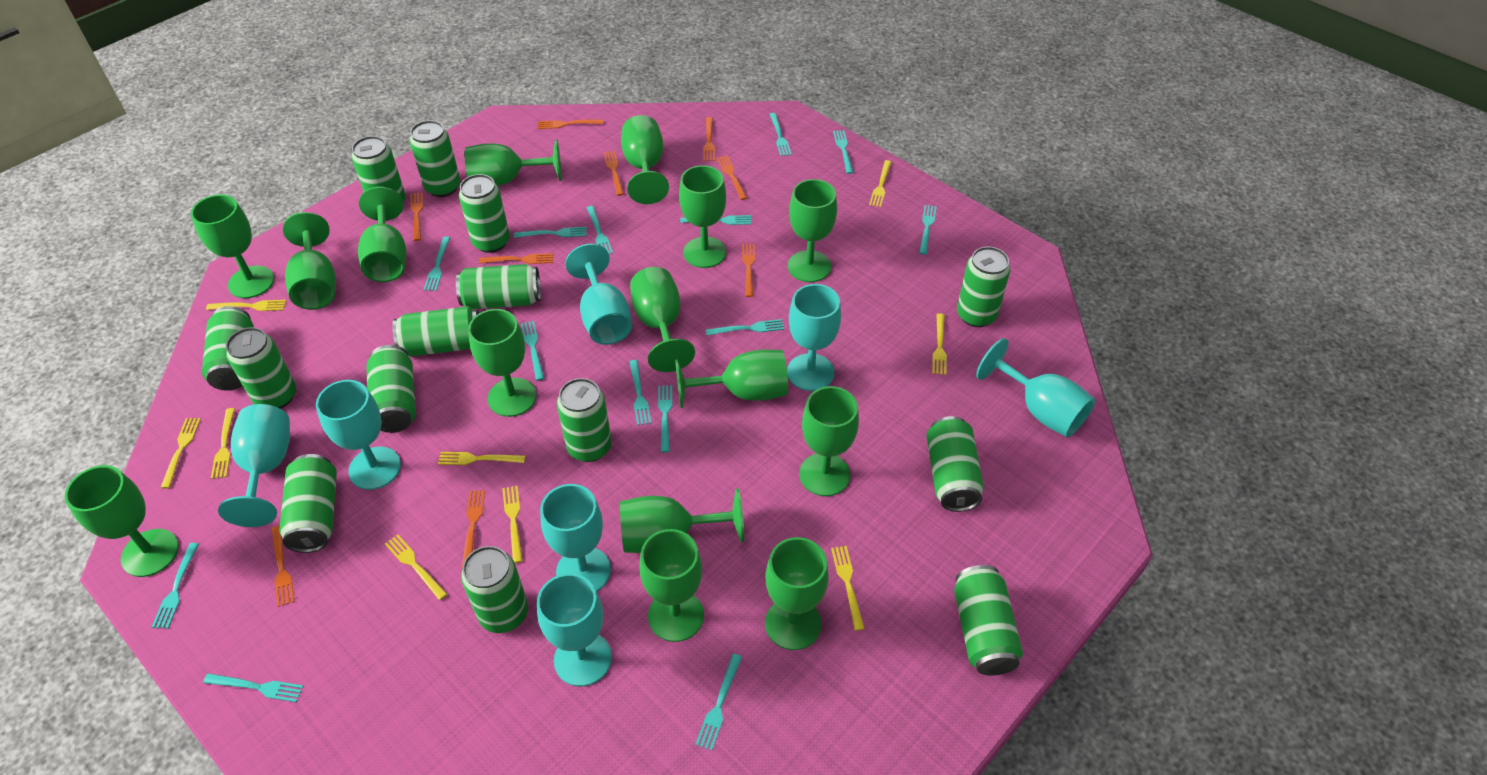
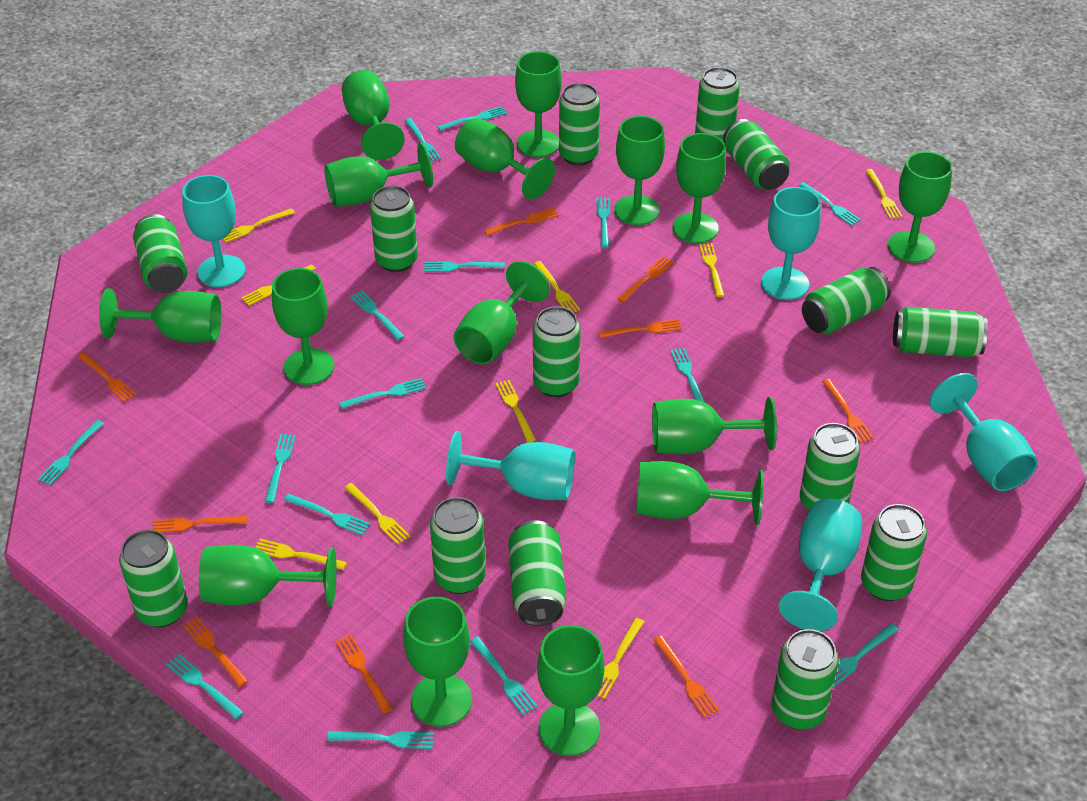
turquoise fork: [152,543,199,629] [203,673,303,702] [424,237,450,291] [514,227,587,238] [521,321,545,381] [587,206,613,254] [629,360,651,425] [658,385,672,453] [680,215,752,225] [695,654,742,750] [706,319,784,335] [770,113,792,156] [833,130,854,174] [919,205,937,255] = 14 -> [38,420,104,485] [166,654,244,719] [265,434,296,503] [284,494,371,535] [327,731,434,749] [340,378,426,409] [350,291,405,340] [404,118,441,162] [424,261,505,272] [437,106,507,131] [470,637,537,715] [596,198,610,248] [670,348,705,402] [798,182,861,226] [833,623,899,688] = 15
turquoise goblet: [218,404,290,527] [316,380,401,490] [537,573,612,686] [540,484,611,591] [565,244,632,345] [787,284,841,391] [976,338,1095,438] = 7 -> [182,175,245,287] [446,431,575,500] [761,187,821,300] [779,498,862,631] [929,373,1038,491] = 5

